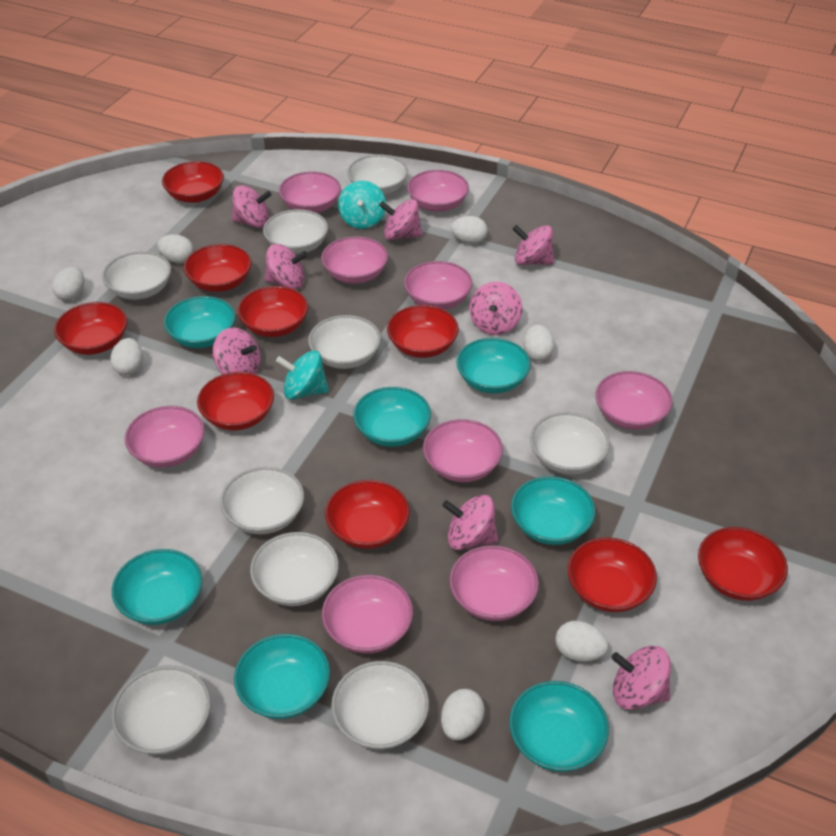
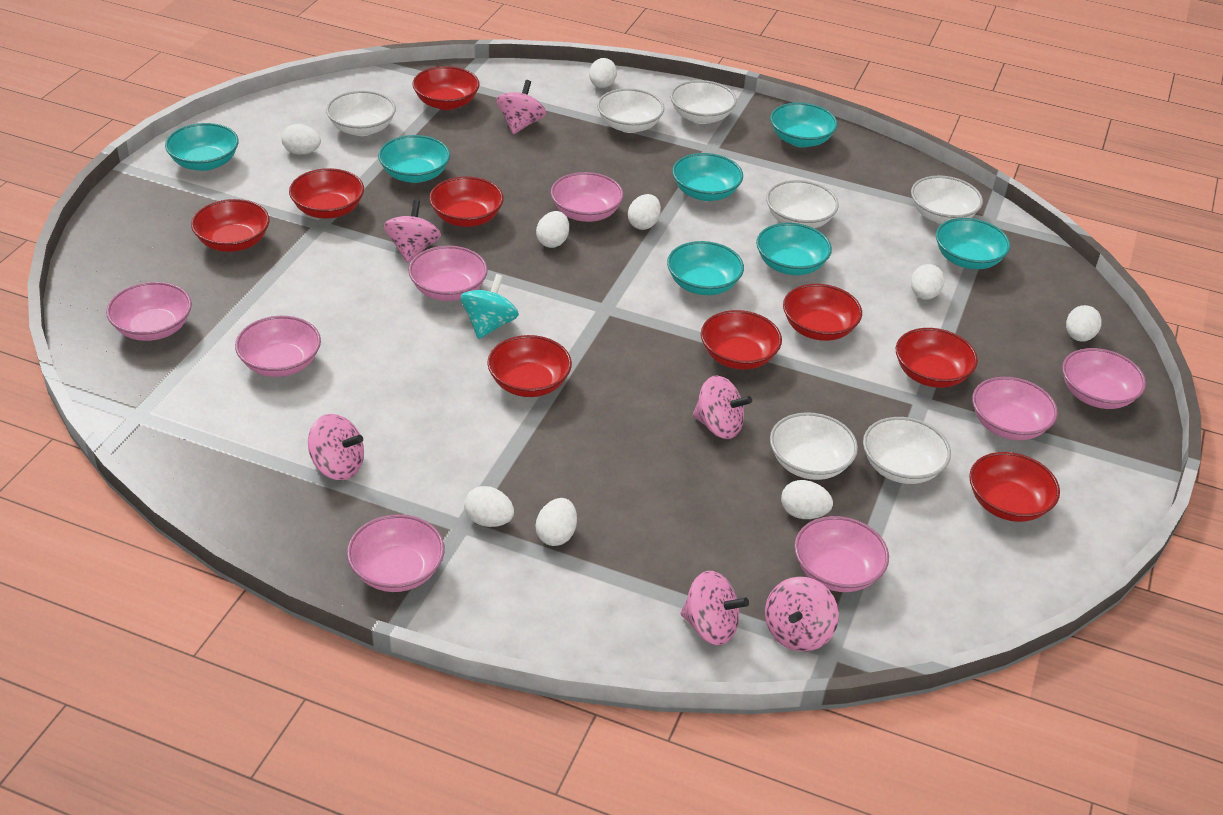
pink bowl: [125,406,205,468] [279,171,341,213] [321,236,388,284] [322,575,413,654] [404,261,473,310] [407,170,469,212] [423,419,503,482] [449,545,539,621] [595,371,673,430] = 9 -> [106,282,192,341] [235,316,321,377] [347,514,445,592] [408,246,488,301] [551,172,624,222] [794,516,889,592] [972,377,1058,440] [1062,348,1146,409] = 8
pink spinning top: [213,327,261,374] [232,185,272,228] [264,244,308,290] [379,199,423,240] [442,495,498,550] [469,282,522,335] [513,225,554,265] [611,646,671,710] = 8 -> [308,414,364,480] [383,200,441,263] [496,80,546,134] [680,571,749,645] [693,375,752,439] [765,576,839,652] = 6
turquoise spinning top: [276,350,329,400] [338,180,386,229] = 2 -> [460,274,519,339] = 1
white bowl: [102,251,171,300] [111,666,211,755] [220,467,304,534] [250,532,339,606] [263,209,328,254] [308,315,381,369] [331,661,429,750] [347,154,408,195] [530,412,610,475] = 9 -> [326,91,396,136] [597,88,664,133] [670,80,737,124] [766,180,839,228] [770,412,858,480] [863,417,951,484] [911,175,983,224] = 7
white egg: [52,267,85,301] [110,338,143,375] [157,234,194,263] [441,689,485,741] [451,216,487,244] [523,324,555,361] [555,621,608,662] = 7 -> [282,124,321,155] [464,486,514,527] [536,211,569,248] [536,498,577,546] [589,58,617,88] [628,194,661,230] [781,480,833,519] [911,264,945,300] [1066,305,1102,342] = 9

